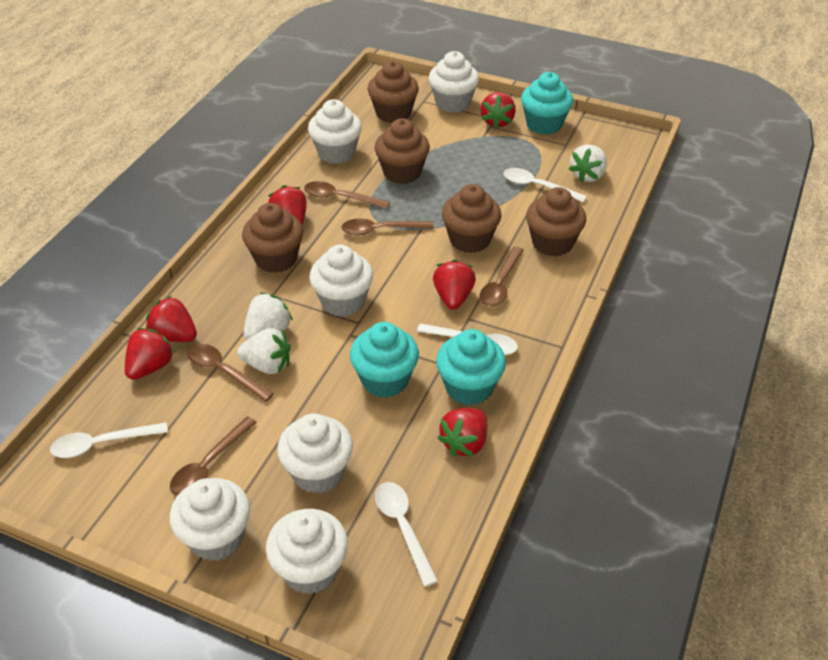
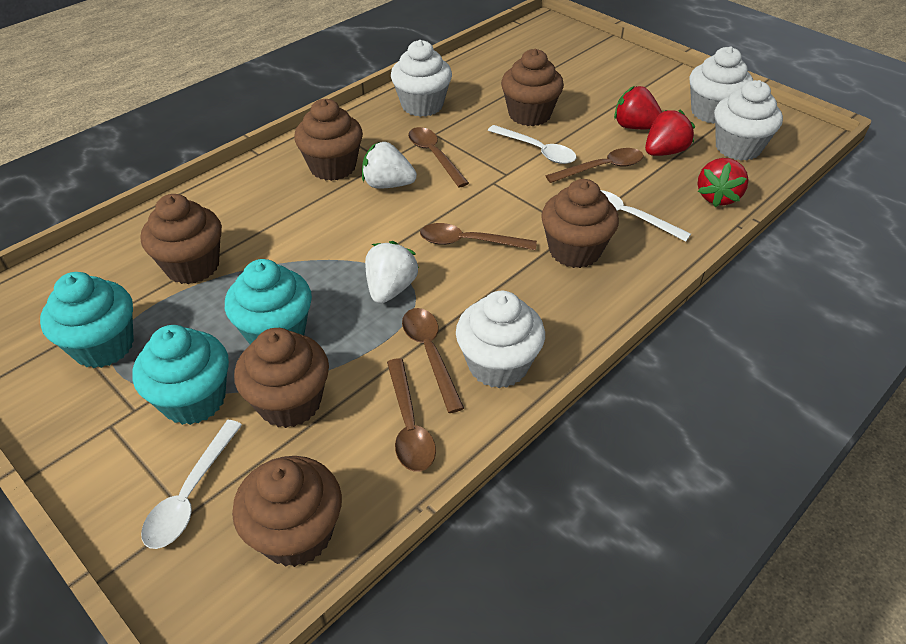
brown cupcake: [242,203,304,273] [367,61,419,123] [375,118,430,184] [442,184,502,253] [526,187,586,256] = 5 -> [141,194,222,284] [232,456,342,567] [234,328,329,428] [294,99,363,181] [501,49,564,126] [541,179,619,268] = 6
red strawberry: [125,328,175,380] [146,296,197,342] [268,185,307,225] [433,260,476,310] [437,408,487,457] [480,92,516,129] = 6 -> [614,86,662,129] [645,110,695,156] [698,158,749,207] = 3
white cupcake: [170,478,250,561] [266,509,348,594] [277,413,353,493] [308,99,362,164] [309,245,373,317] [429,51,479,113] = 6 -> [391,40,452,117] [456,291,545,388] [690,46,753,124] [714,80,783,161] = 4
white spoon: [50,422,168,458] [375,482,438,587] [417,323,518,355] [503,168,587,203] = 4 -> [141,420,242,549] [488,125,576,164] [600,190,691,242] = 3
white strawberry: [237,328,291,374] [244,292,293,340] [569,144,607,183] = 3 -> [362,142,417,189] [365,241,419,304] = 2

